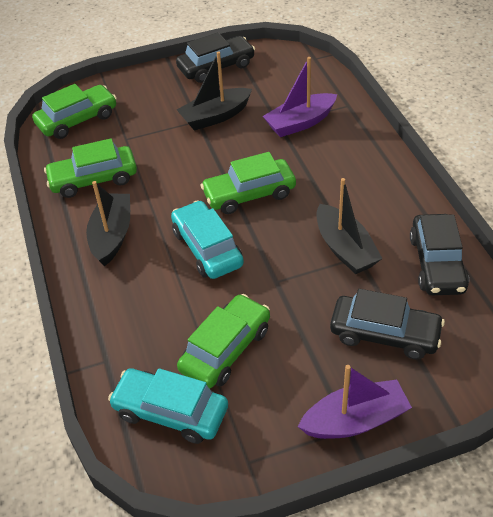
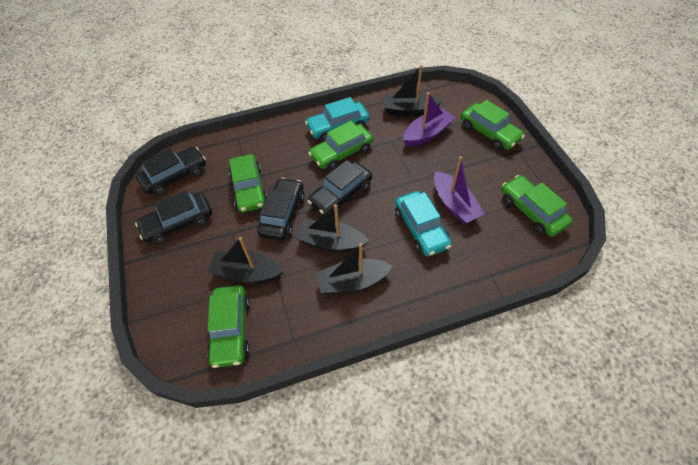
black boat: [86,181,130,266] [177,51,252,131] [317,178,383,274] = 3 -> [208,237,284,283] [296,204,369,252] [316,243,393,294] [383,65,442,116] = 4
black car: [176,32,255,83] [330,289,445,360] [410,214,469,295] = 3 -> [135,190,212,244] [136,147,206,195] [257,178,305,241] [307,160,372,216] = 4
green car: [32,84,117,139] [44,138,137,198] [177,294,270,389] [201,152,296,214] = 4 -> [207,285,250,368] [229,154,267,213] [308,121,373,170] [461,100,525,150] [501,175,573,237] = 5

